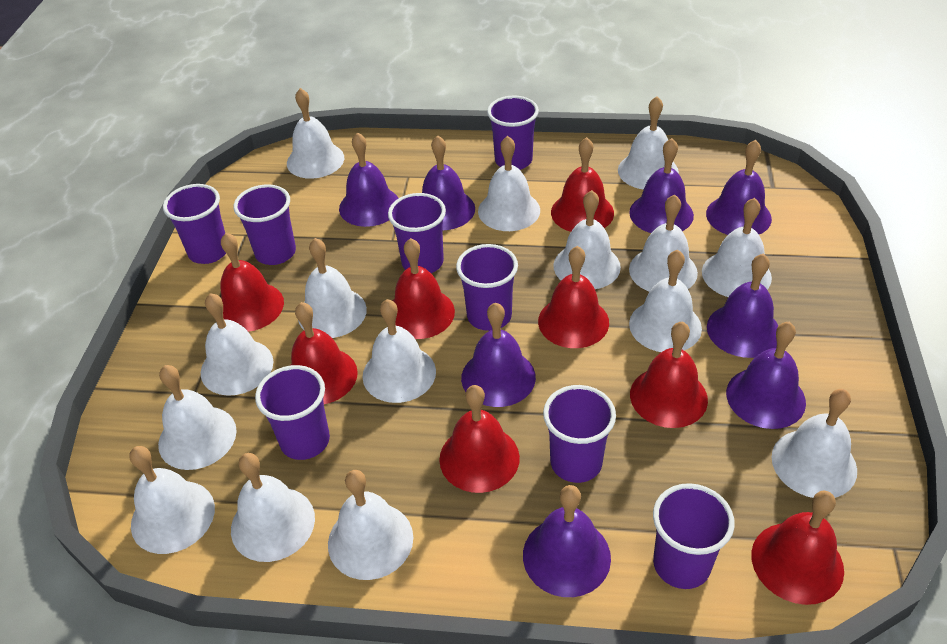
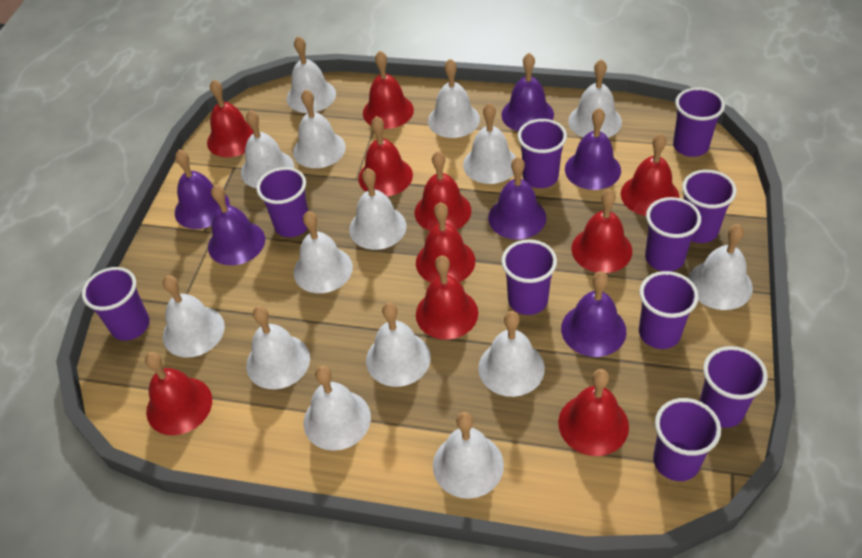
purple bell: [339,132,399,227] [422,135,475,230] [461,302,536,407] [523,485,611,597] [629,138,694,233] [706,140,772,235] [707,254,778,358] [726,322,806,429] = 8 -> [175,150,230,229] [208,185,265,265] [488,157,546,240] [501,53,554,131] [561,271,627,357] [565,108,621,190] = 6
purple cup: [163,184,226,264] [234,184,296,265] [255,365,330,460] [388,193,446,273] [456,244,518,331] [487,96,539,170] [543,385,616,483] [653,483,735,589] = 8 -> [82,267,150,341] [256,167,308,237] [501,239,557,315] [518,119,567,188] [639,271,699,349] [645,197,701,271] [653,398,721,481] [673,87,725,157] [682,170,737,243] [700,346,768,428] = 10
red bell: [221,233,284,332] [290,302,358,404] [393,238,455,339] [439,385,520,493] [538,246,609,348] [551,137,614,232] [630,321,708,428] [751,491,844,605] = 8 -> [145,352,212,435] [207,79,253,157] [358,116,413,196] [363,51,414,129] [415,151,471,231] [416,202,475,283] [416,255,478,340] [558,369,629,456] [571,189,632,273] [621,133,679,216] = 10

